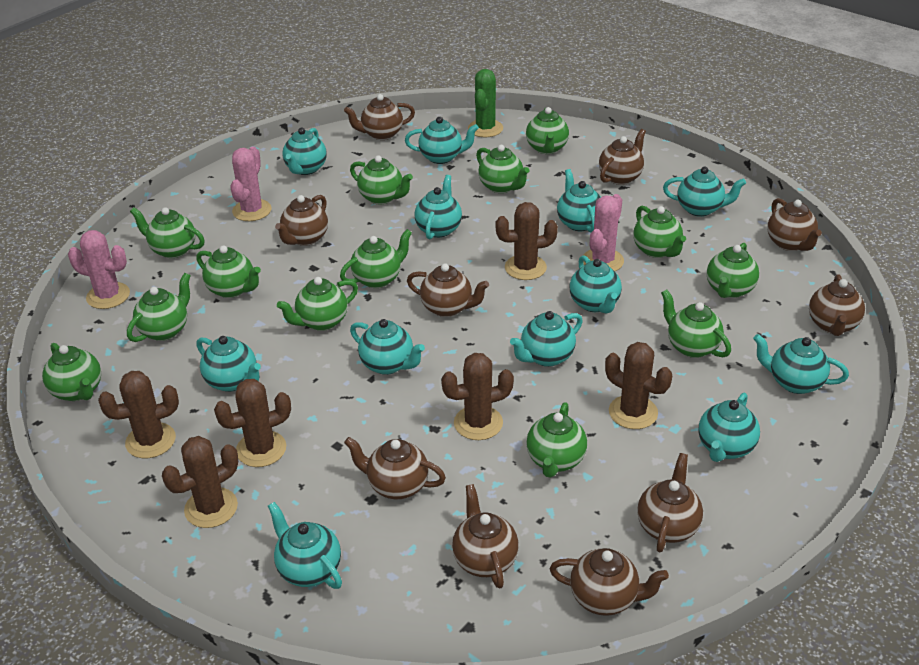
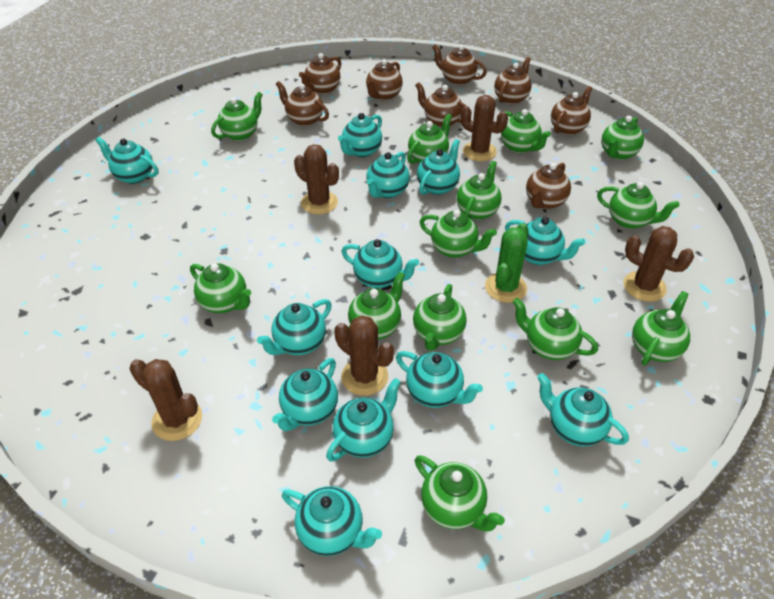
brown cactus: [98,371,179,458] [162,436,238,528] [214,379,291,467] [441,353,514,440] [495,202,558,280] [605,342,672,429] = 6 -> [130,359,202,441] [294,144,339,214] [334,315,394,396] [461,95,508,161] [623,226,694,302] = 5
brown teapot: [275,195,328,246] [344,94,415,140] [344,437,446,499] [407,263,489,317] [452,484,519,589] [550,548,669,616] [599,129,646,185] [637,453,703,552] [767,198,822,251] [809,274,865,336] = 10 -> [276,81,329,126] [299,53,341,94] [366,59,403,101] [415,82,466,128] [432,45,487,86] [494,57,532,105] [526,163,571,209] [551,86,592,135] = 8
pink cactus: [68,230,130,309] [230,146,271,221] [583,194,624,271] = 3 -> none = 0

